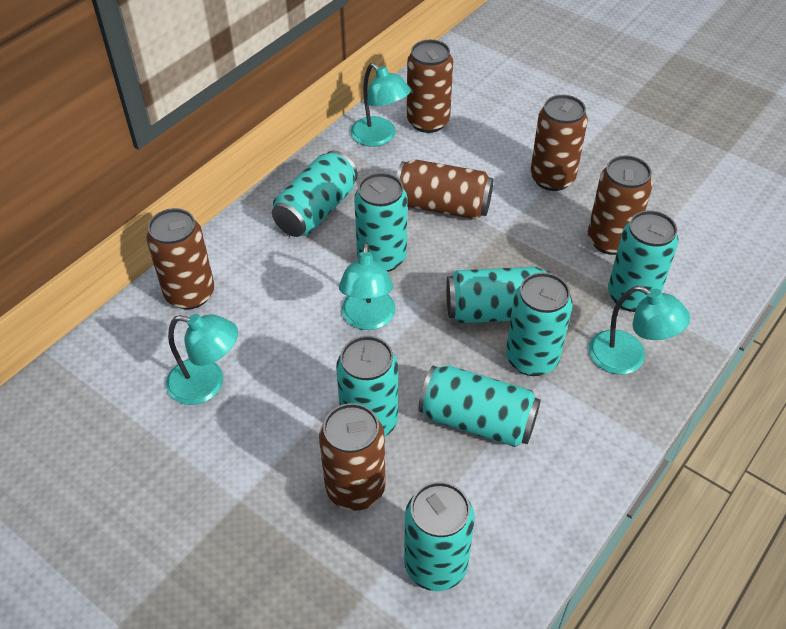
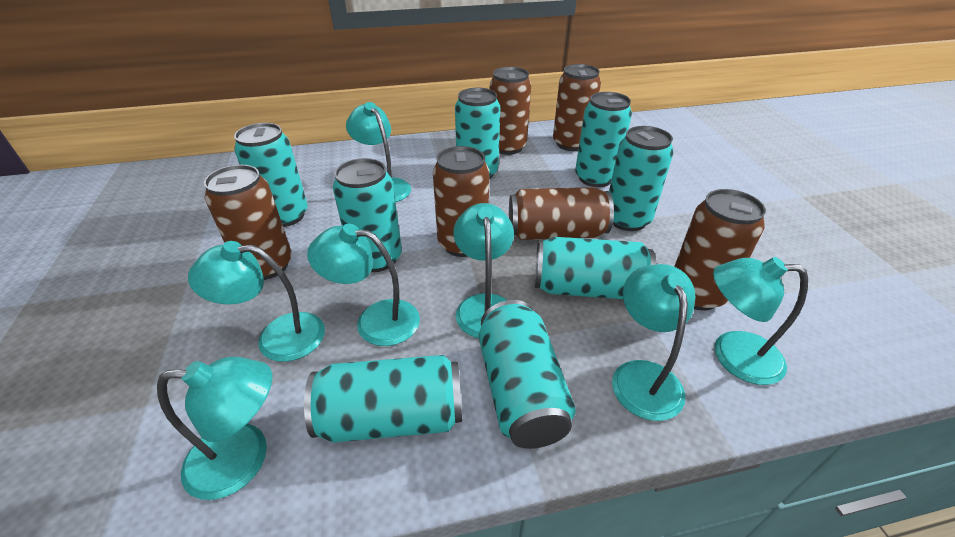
turquoise lamp: [166,314,238,405] [339,242,396,330] [350,63,411,147] [589,286,690,375] = 4 -> [157,357,272,500] [188,241,325,362] [307,224,420,346] [346,102,411,202] [453,203,514,338] [612,264,695,421] [713,257,808,385] = 7

